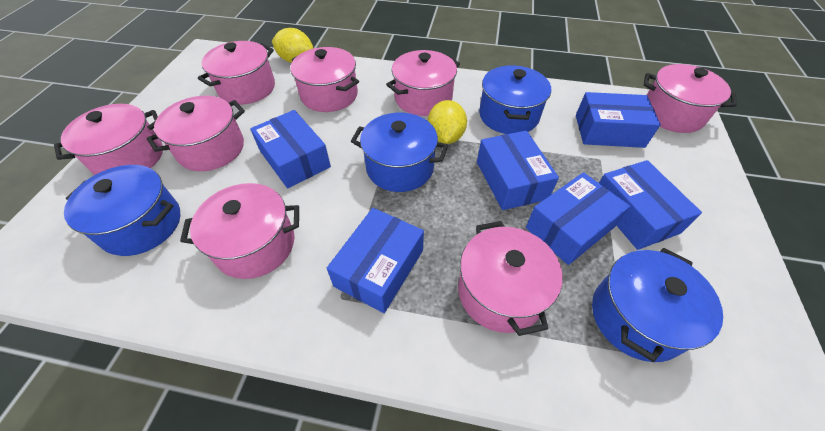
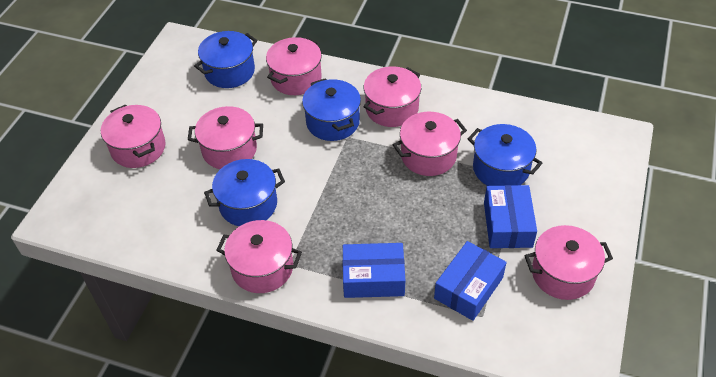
blue box: [250,110,331,188] [327,208,424,313] [477,131,559,210] [526,172,630,265] [576,92,661,148] [599,160,702,250] = 6 -> [342,243,405,298] [434,241,507,321] [484,185,537,248] = 3
pink pot: [54,104,163,175] [147,96,245,171] [180,183,299,279] [198,41,275,105] [291,47,359,112] [386,50,460,116] [458,221,563,336] [644,64,737,133] = 8 -> [101,104,166,168] [188,106,263,169] [216,220,302,293] [266,37,322,95] [363,67,421,127] [393,112,467,176] [524,225,613,300] = 7
yellow lemon: [272,28,314,63] [428,100,467,144] = 2 -> none = 0

